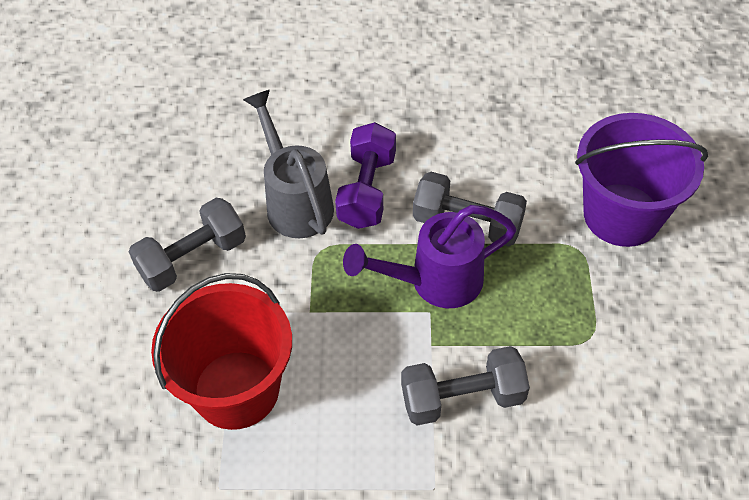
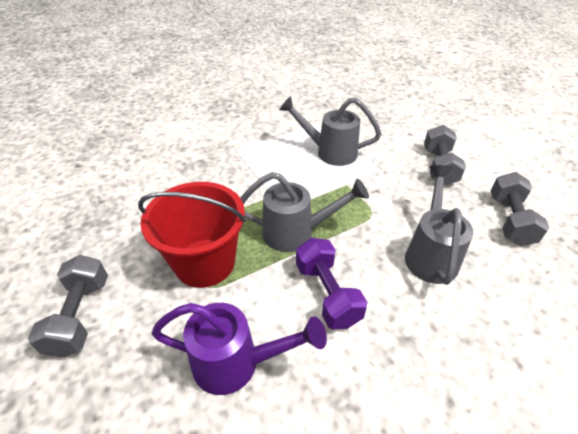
grey watering can: [243,90,334,238] = 1 -> [240,172,369,252] [279,96,381,166] [405,165,473,285] = 3
purple bucket: [575,113,708,247] = 1 -> none = 0

